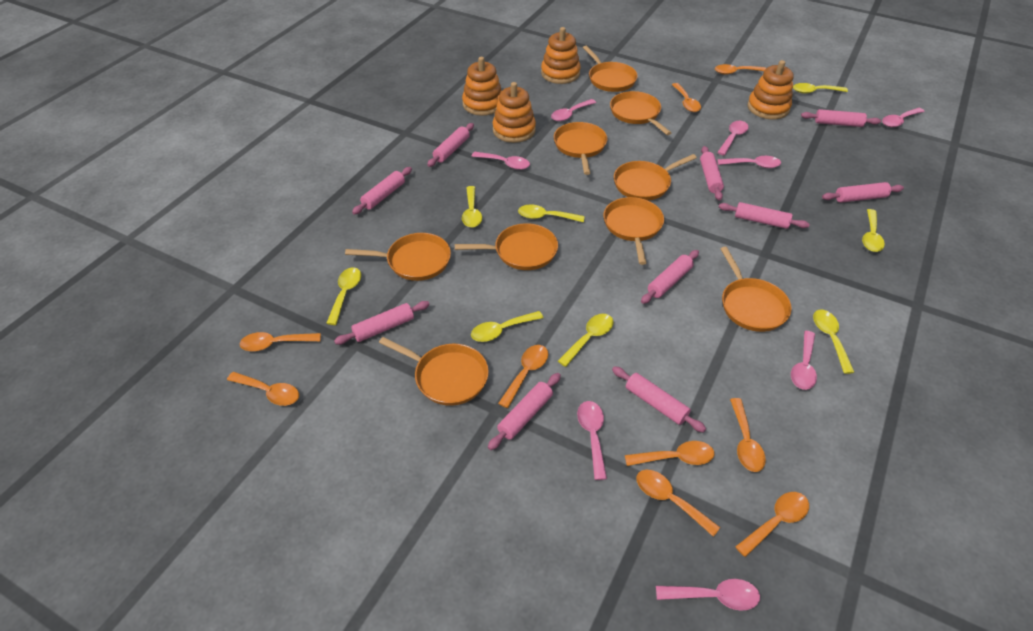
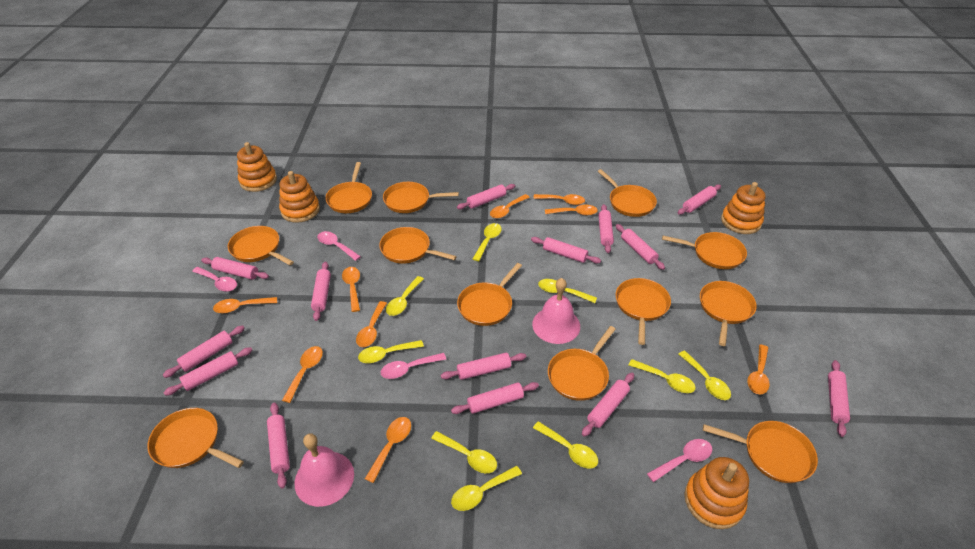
orange pan: [345,233,451,281] [379,337,489,406] [455,223,558,270] [554,122,607,175] [583,46,638,92] [603,197,664,265] [610,91,671,135] [614,154,697,201] [720,247,792,332] = 9 -> [147,408,244,468] [228,226,294,265] [325,162,372,213] [379,227,457,264] [383,182,459,213] [457,263,522,326] [548,326,616,401] [598,169,657,217] [616,278,671,345] [662,232,747,269] [700,281,757,346] [703,421,818,483] = 12
pink bell: none = 0 -> [294,433,354,507] [532,278,580,344] = 2
pink rolling pin: [334,301,430,345] [352,167,412,215] [427,123,474,167] [488,373,561,450] [612,366,706,433] [641,250,699,304] [700,146,724,201] [719,202,810,229] [801,109,881,127] [822,182,904,203] = 10 -> [163,326,245,378] [163,347,252,396] [201,257,269,280] [267,403,290,489] [311,262,331,321] [441,353,526,380] [451,382,539,414] [457,184,515,209] [531,237,601,264] [582,372,634,437] [598,204,614,253] [616,224,665,270] [678,184,721,215] [828,360,850,437] = 14
pink spoon: [471,152,530,170] [551,99,596,121] [577,401,607,480] [656,579,760,611] [717,121,748,155] [717,156,781,168] [791,331,817,390] [882,108,925,127] = 8 -> [192,267,237,292] [317,231,361,261] [381,353,446,379] [647,439,712,482] = 4
yellow spoon: [326,267,361,325] [462,186,482,228] [471,311,543,342] [518,204,585,223] [558,314,613,367] [793,83,848,94] [813,309,854,374] [862,209,885,252] = 8 -> [358,340,424,363] [386,276,424,316] [431,431,497,473] [451,466,522,511] [473,223,502,261] [533,421,598,469] [538,279,597,303] [629,359,696,393] [679,351,731,400] = 9

